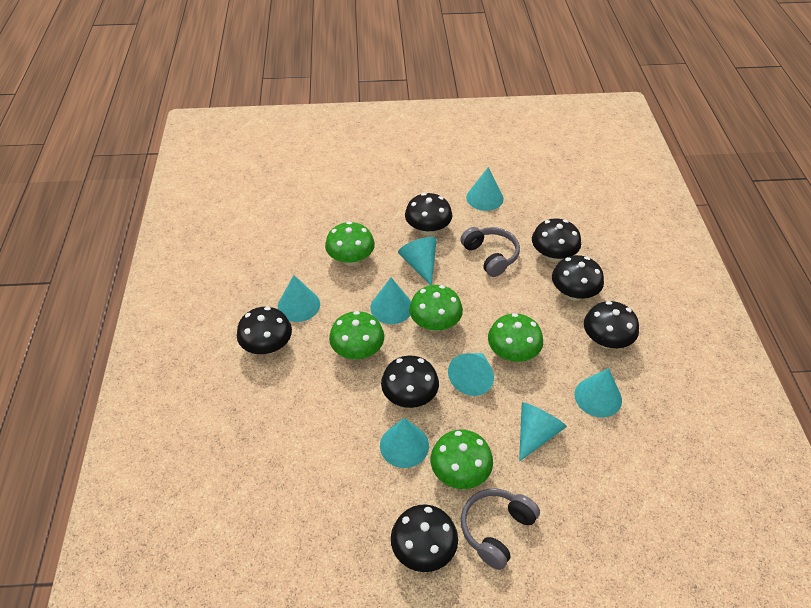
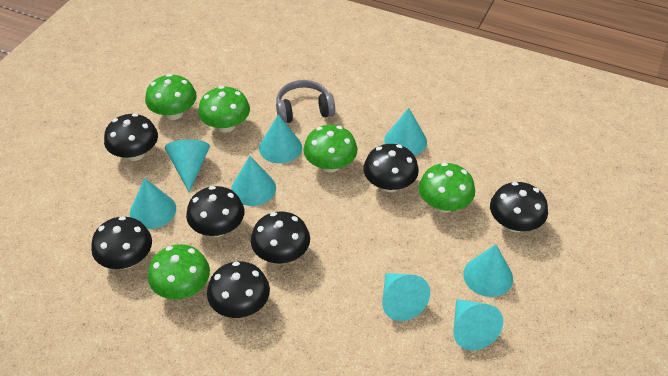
grey headphones: [460,227,520,277] [461,489,540,570] = 2 -> [276,80,335,123] = 1

